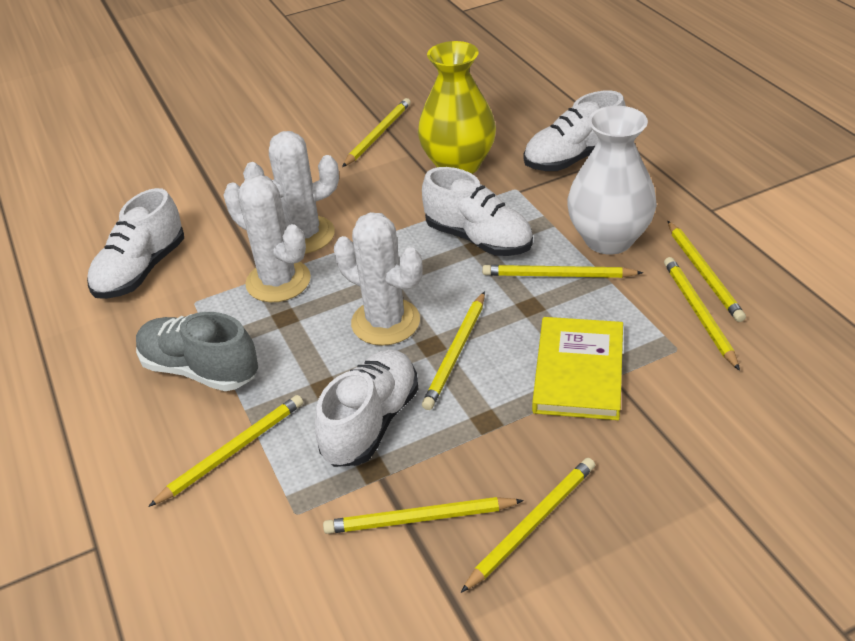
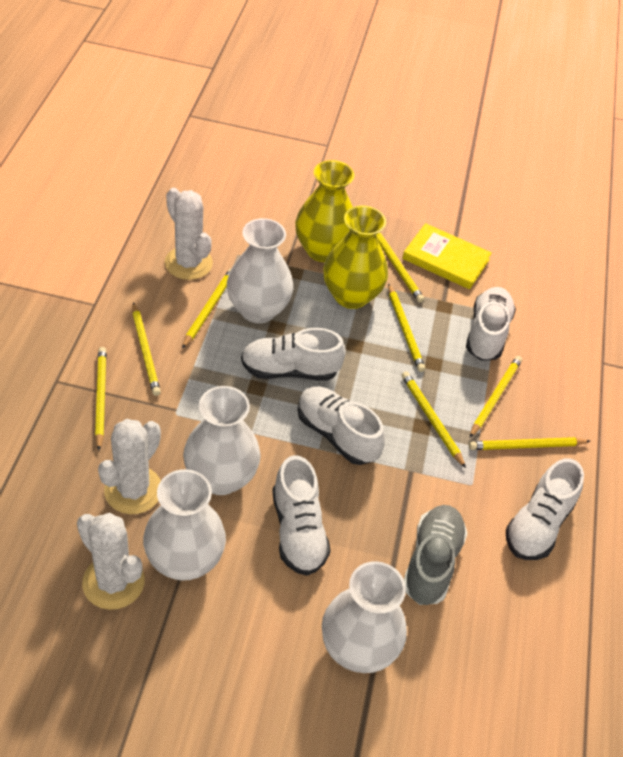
white shoe: [87,188,184,299] [315,349,418,467] [422,167,533,256] [524,90,626,171] = 4 -> [241,328,346,381] [272,455,331,576] [298,387,385,465] [466,287,516,361] [506,458,584,560] = 5
white vase: [567,106,657,254] = 1 -> [143,469,226,581] [183,386,261,495] [227,218,294,323] [322,561,407,673] = 4
yellow vase: [418,41,496,174] = 1 -> [295,160,354,262] [323,206,388,309] = 2

